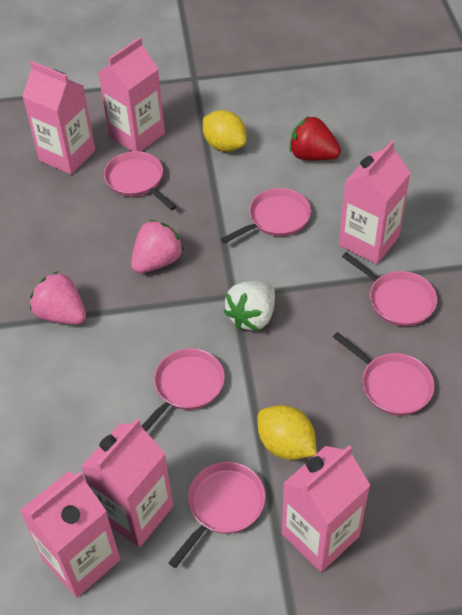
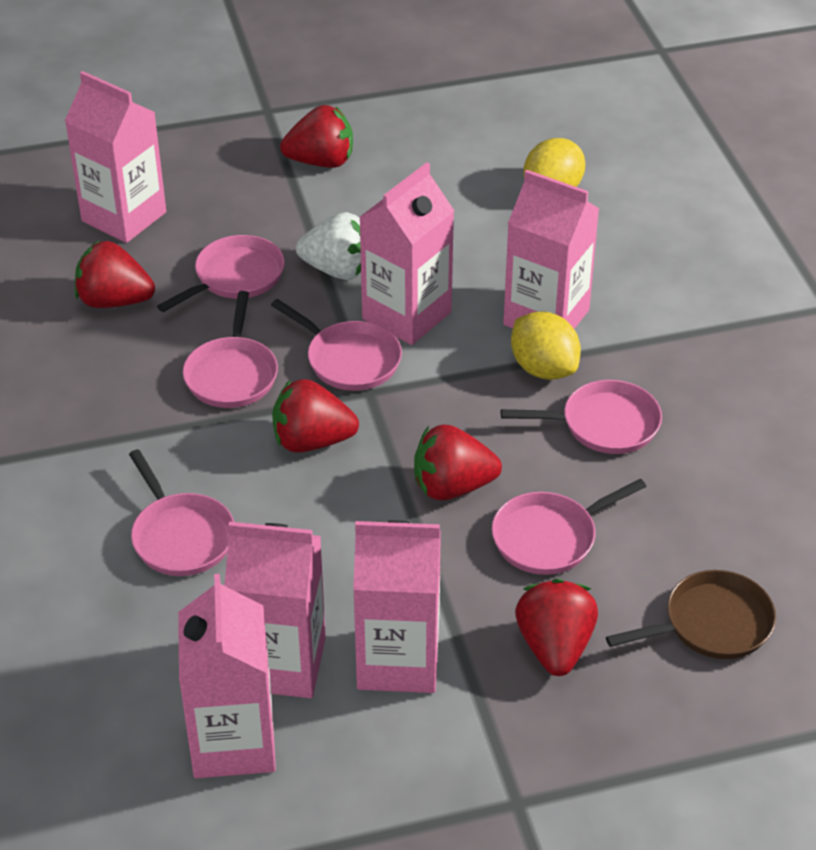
brown pan: none = 0 -> [606,570,776,659] = 1
pink strawberry: [30,271,86,325] [131,219,184,273] = 2 -> none = 0
red strawberry: [290,116,341,160] = 1 -> [75,241,155,308] [272,379,359,453] [280,105,353,168] [414,425,502,500] [515,579,598,676] = 5

